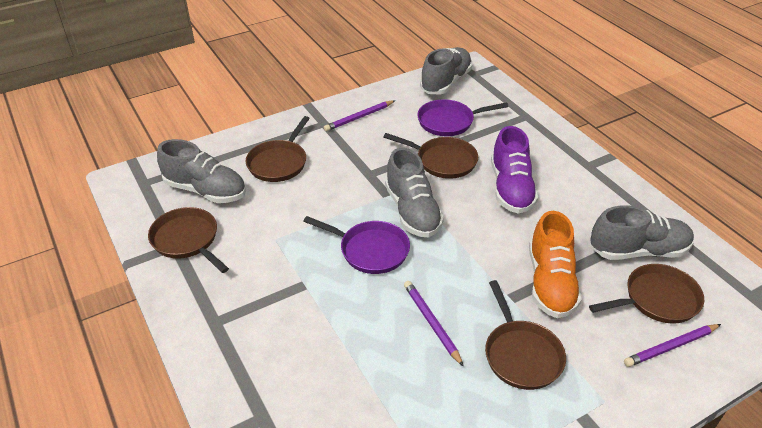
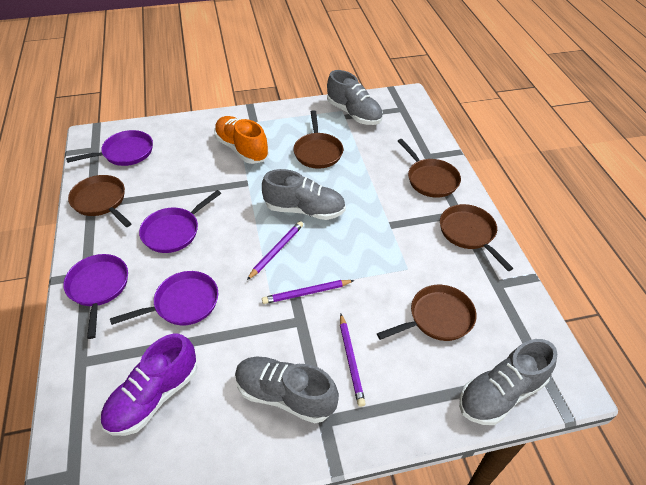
purple pan: [303,216,410,274] [417,99,509,136] = 2 -> [63,254,128,339] [66,130,153,166] [110,271,218,325] [139,190,221,253] = 4

